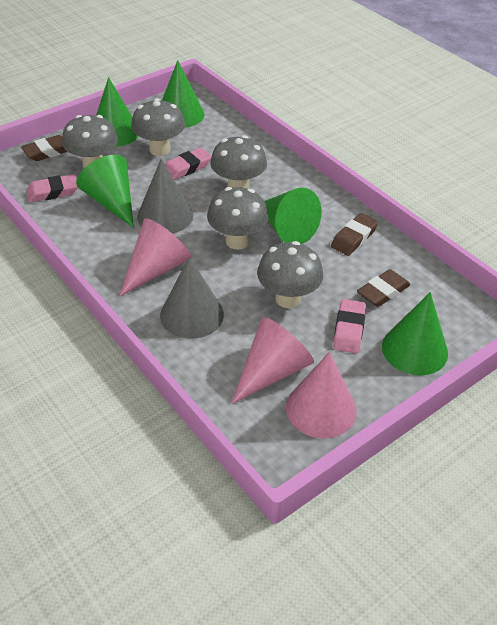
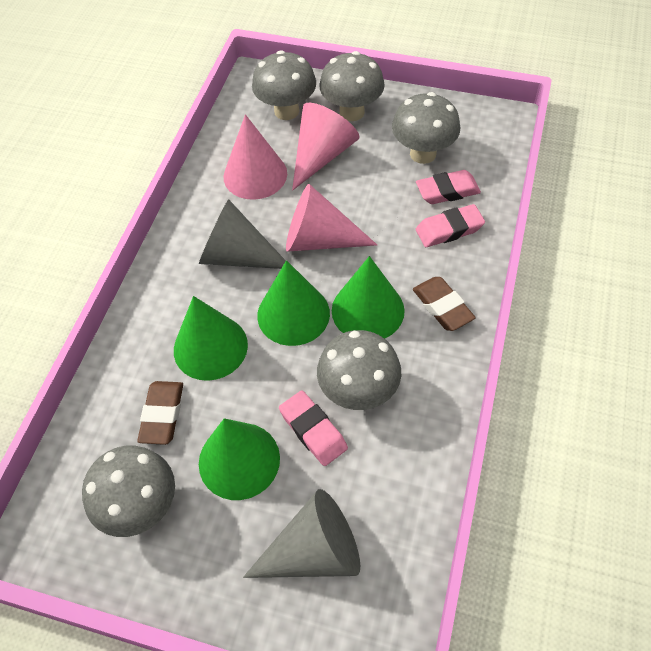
brown eraser: [21,135,67,161] [331,213,378,256] [357,269,410,307] = 3 -> [137,381,183,445] [413,277,476,331] = 2
green cone: [76,155,134,228] [96,77,139,147] [162,60,205,128] [264,188,321,244] [382,292,448,375] = 5 -> [174,296,248,381] [199,418,280,500] [257,260,330,346] [332,256,405,339] = 4

